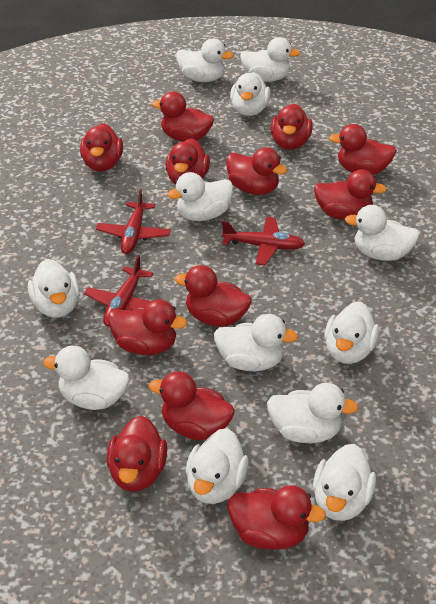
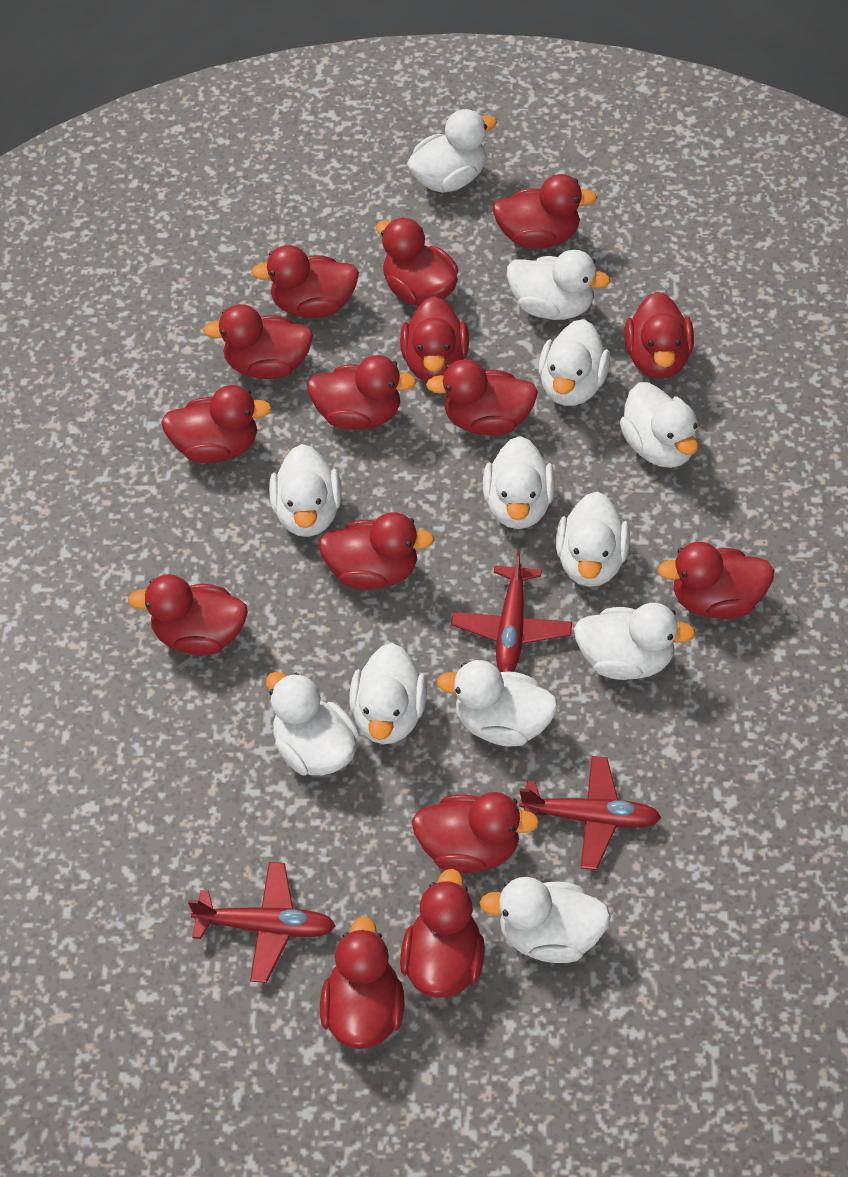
red duck: [80,123,123,171] [107,415,167,492] [108,299,187,355] [149,371,235,440] [151,91,214,142] [165,138,210,184] [174,265,252,327] [226,147,287,195] [227,485,326,550] [271,103,313,150] [314,169,387,220] [329,124,397,175] = 12 -> [128,574,248,656] [161,385,272,463] [203,304,313,379] [251,245,359,318] [307,355,417,430] [318,512,435,590] [320,916,404,1049] [376,217,458,306] [400,296,469,382] [400,869,485,998] [412,792,539,873] [426,359,538,435] [492,174,597,249] [624,292,694,379] [658,542,775,619] = 15

